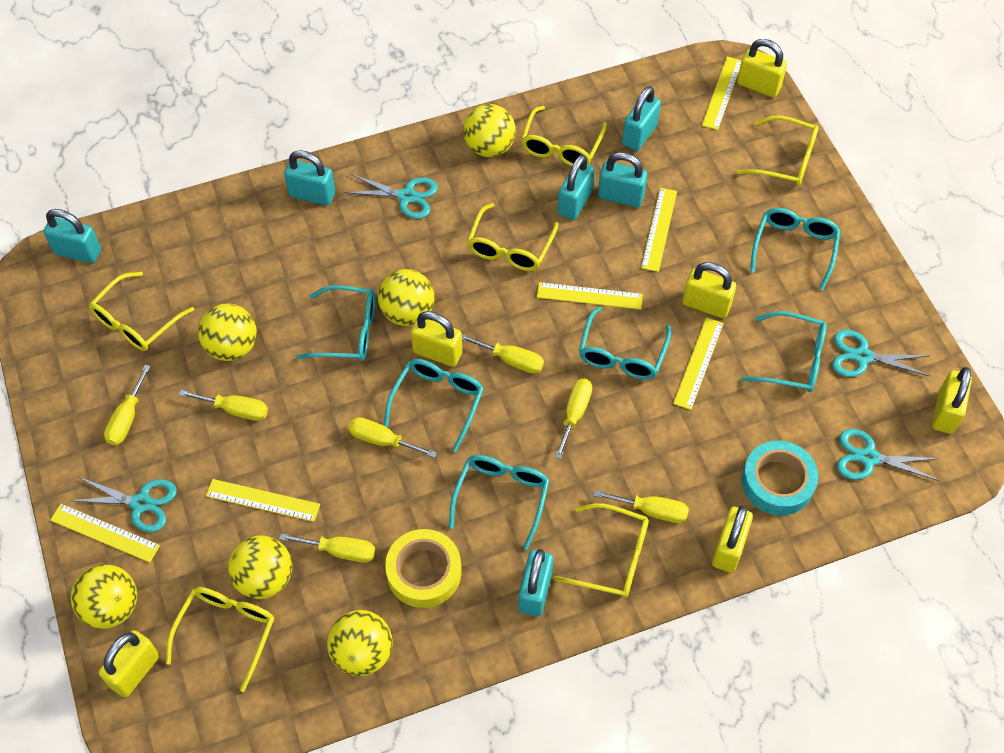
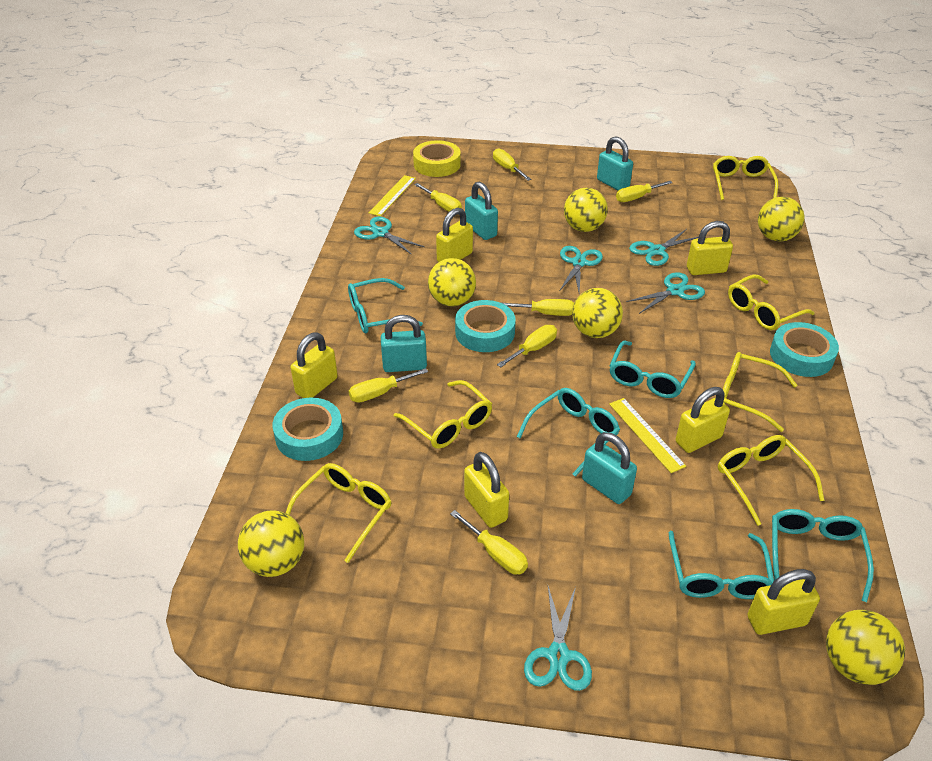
turquoise glasses: [296,285,376,361] [384,359,484,452] [449,455,550,550] [579,306,671,380] [741,311,827,392] [750,208,840,290] = 6 -> [348,278,423,333] [517,388,620,477] [609,341,696,398] [669,531,774,599] [772,509,874,602] = 5
turquoise padlock: [43,209,101,263] [284,150,335,206] [518,549,553,617] [557,154,595,220] [598,152,647,207] [622,86,661,151] = 6 -> [381,315,427,372] [465,182,498,240] [582,432,637,504] [597,136,633,190] = 4
turquoise scissors: [70,477,177,532] [344,174,438,219] [832,330,930,377] [837,429,940,481] = 4 -> [354,217,424,255] [524,586,592,691] [560,246,603,293] [626,272,705,314] [629,229,699,266] = 5
turquoise tape: [742,441,818,516] = 1 -> [272,397,343,461] [455,300,516,352] [770,322,839,377] = 3
yellow ruler: [50,504,160,563] [206,479,320,522] [537,282,643,309] [641,188,677,272] [673,317,724,410] [702,56,742,130] = 6 -> [369,175,416,216] [609,398,686,473] = 2

